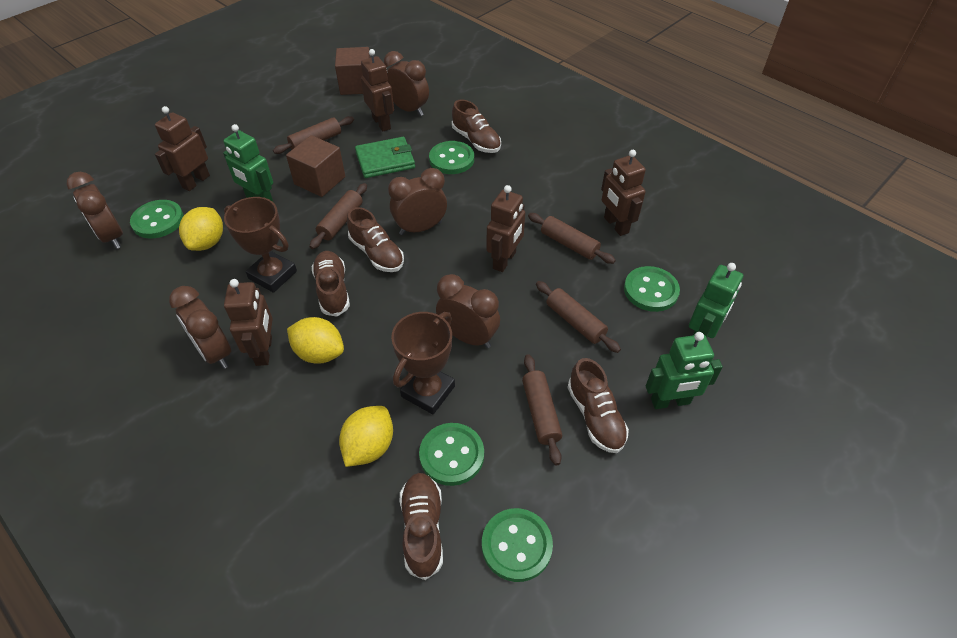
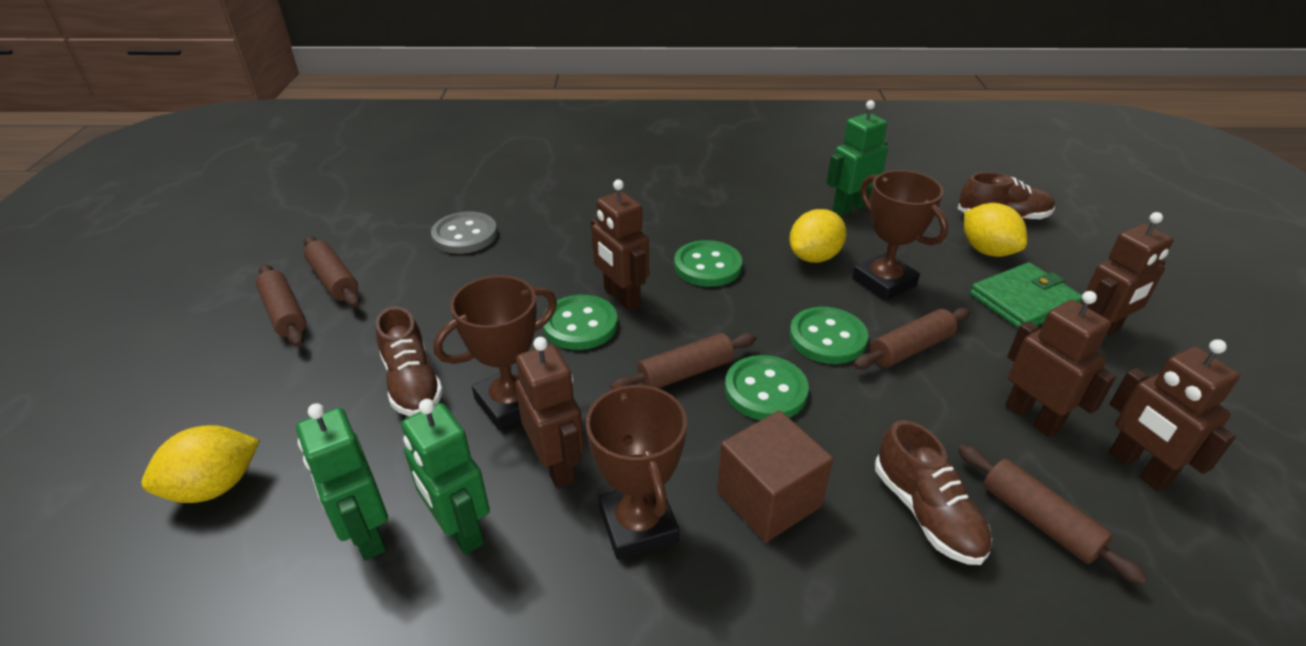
brown clock: [66,172,123,249] [169,286,231,369] [384,51,429,116] [388,168,447,235] [436,274,500,348] = 5 -> none = 0
brown cube: [286,135,345,197] [335,47,370,95] = 2 -> [717,410,833,542] = 1
brown shoe: [312,251,350,316] [347,207,404,272] [400,473,443,580] [452,100,501,153] [567,358,629,453] = 5 -> [376,306,443,416] [875,420,992,565] [957,172,1055,220] = 3
brown trophy: [224,197,297,293] [391,312,455,414] = 2 -> [433,275,557,431] [586,383,687,560] [852,170,948,301] = 3
green button: [130,200,184,238] [419,423,484,486] [429,141,474,174] [482,508,553,582] [624,266,680,312] = 5 -> [543,295,618,350] [674,240,742,287] [725,355,809,420] [789,307,868,364] = 4
grey button: none = 0 -> [431,212,497,254] = 1

